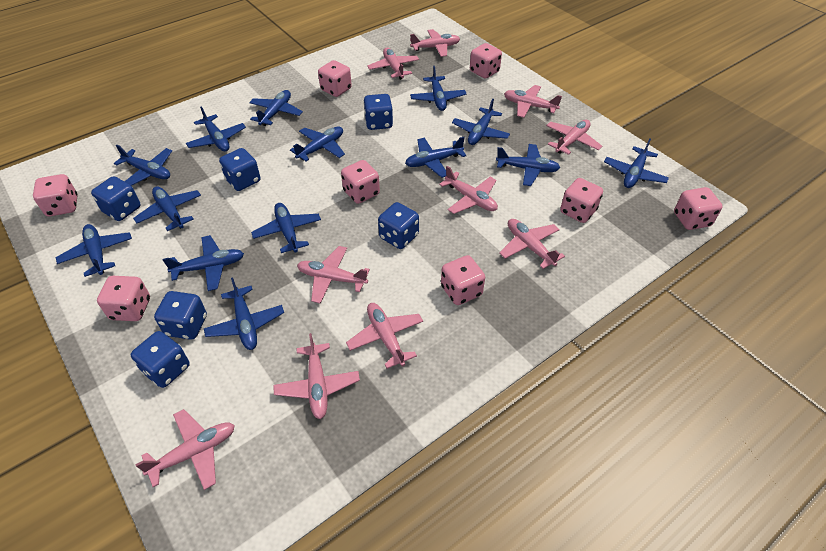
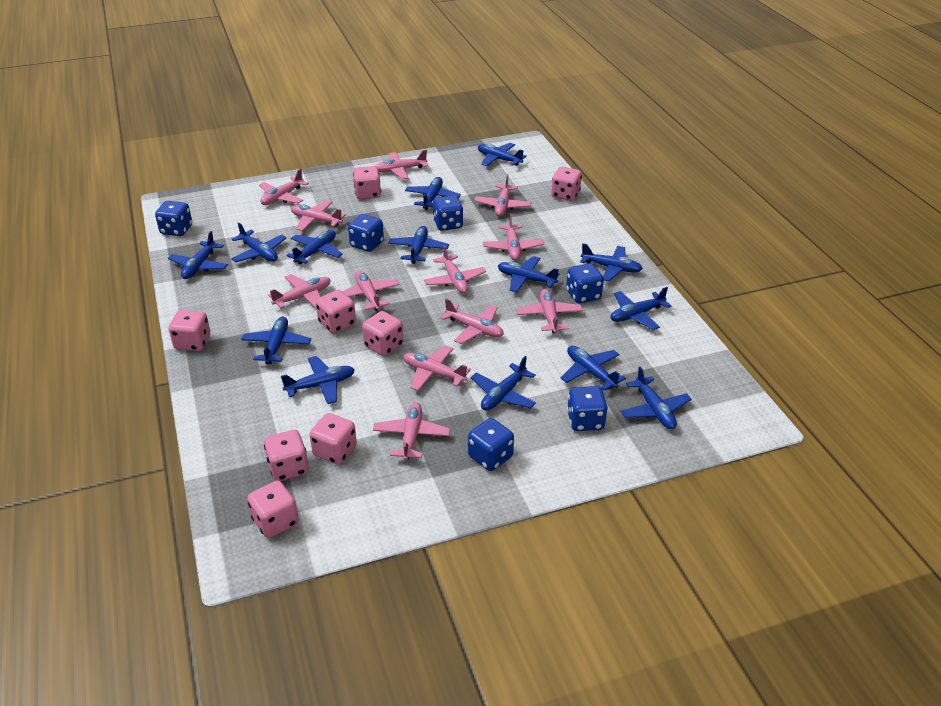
pink plane: [135,409,235,490] [273,333,360,419] [297,246,370,303] [346,303,423,369] [367,48,419,80] [410,29,460,57] [439,166,498,214] [499,219,565,269] [504,85,562,118] [546,120,602,155] = 10 -> [259,168,309,205] [268,274,331,308] [291,200,346,231] [342,271,399,311] [373,402,450,461] [375,150,428,180] [403,346,471,391] [424,245,486,294] [440,299,504,344] [474,174,532,216] [483,213,544,260] [516,289,583,333] = 12

